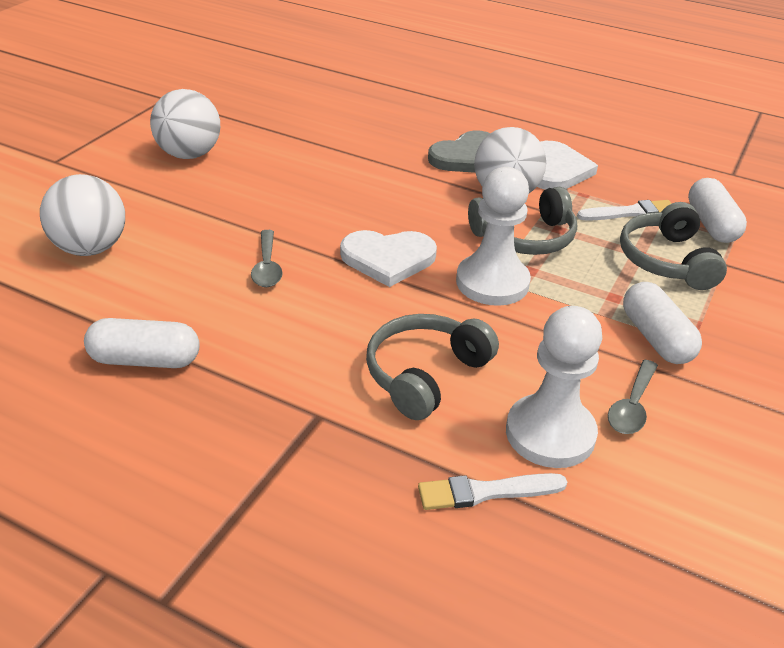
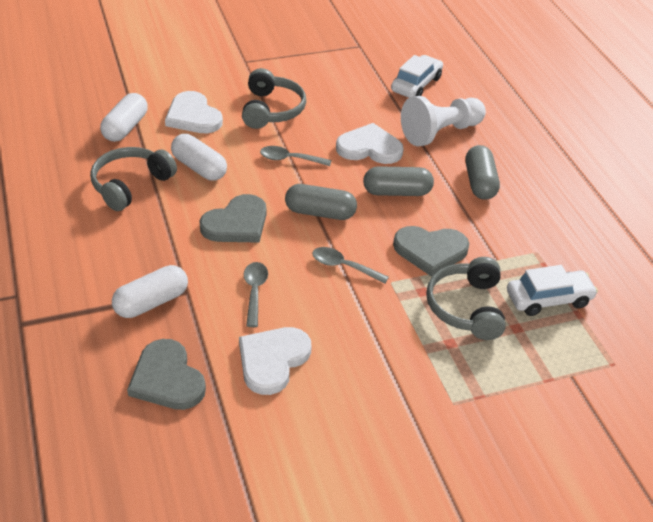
grey capsule: none = 0 -> [285,184,357,220] [363,166,434,196] [466,145,500,200] = 3
grey heart: [428,131,490,173] = 1 -> [127,339,206,410] [200,194,266,243] [393,226,469,277] = 3
grey spoon: [251,230,283,287] [608,360,658,434] = 2 -> [244,262,268,327] [260,146,331,166] [312,247,389,284] = 3
white ball: [40,174,125,256] [150,89,220,159] [474,127,546,193] = 3 -> none = 0
white brush: [418,473,567,510] [577,200,672,221] = 2 -> none = 0
white car: none = 0 -> [391,55,443,98] [507,265,598,316] = 2
white heart: [340,230,437,287] [537,141,598,190] = 2 -> [165,91,223,133] [239,327,312,395] [336,123,404,164] = 3
white pawn: [456,167,531,306] [506,306,602,468] = 2 -> [401,96,486,147] = 1

